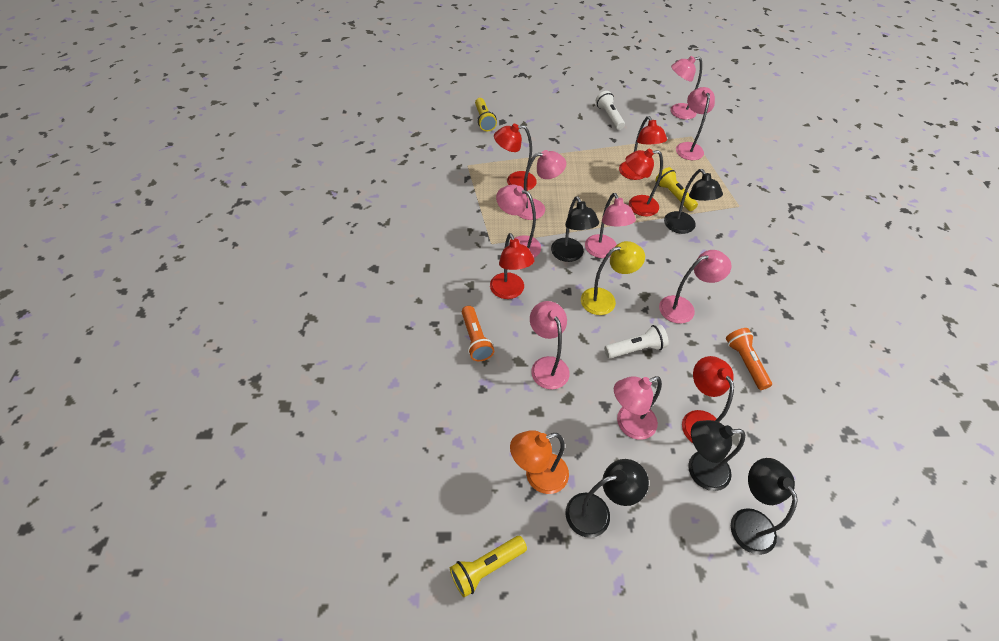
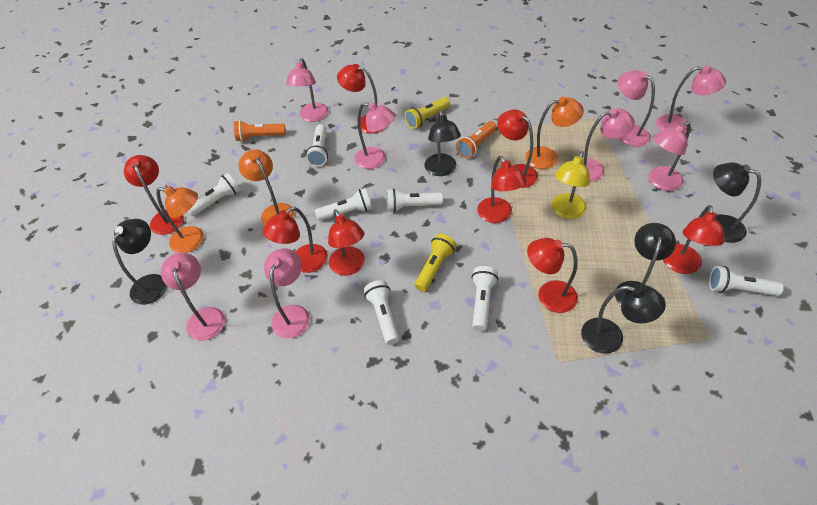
orange lamp: [510,430,569,494] = 1 -> [156,186,204,253] [238,149,295,225] [525,97,584,169] = 3
red lamp: [490,233,534,299] [494,124,537,191] [619,116,667,180] [625,149,663,216] [682,356,734,443] = 5 -> [124,155,184,235] [262,207,328,273] [328,209,365,276] [337,64,385,134] [477,156,527,223] [497,110,538,188] [527,238,578,313] [663,205,725,274] = 8
white flashlight: [596,91,625,130] [604,324,669,358] = 2 -> [188,173,240,216] [306,124,328,166] [315,188,372,221] [364,280,399,345] [387,188,443,212] [472,266,498,331] [709,266,784,296] = 7
yellow flashlight: [450,536,527,598] [475,98,497,131] [655,167,698,211] = 3 -> [405,97,450,129] [414,234,456,292] = 2

